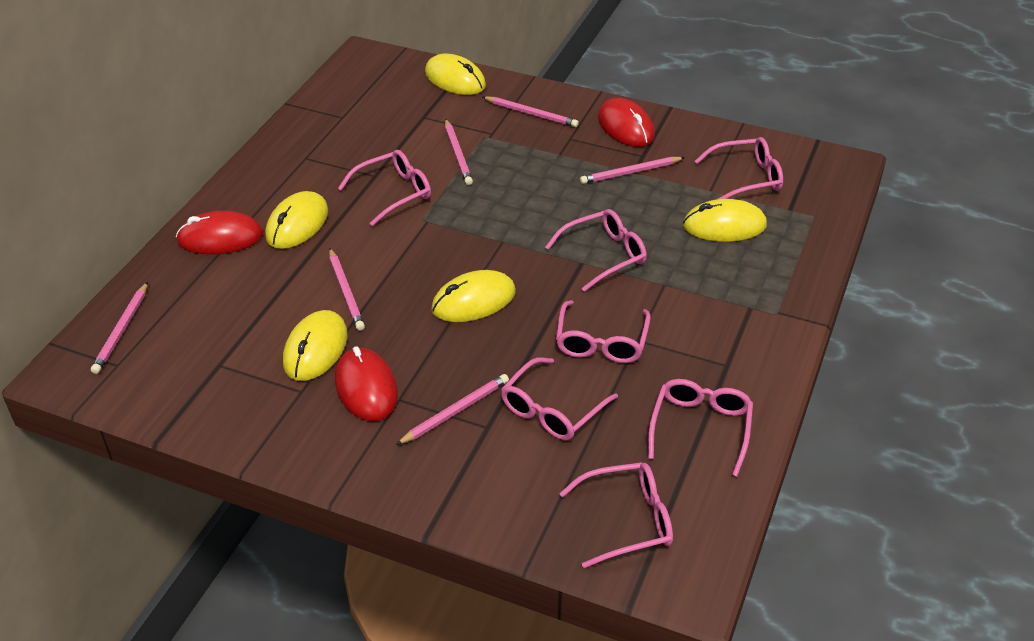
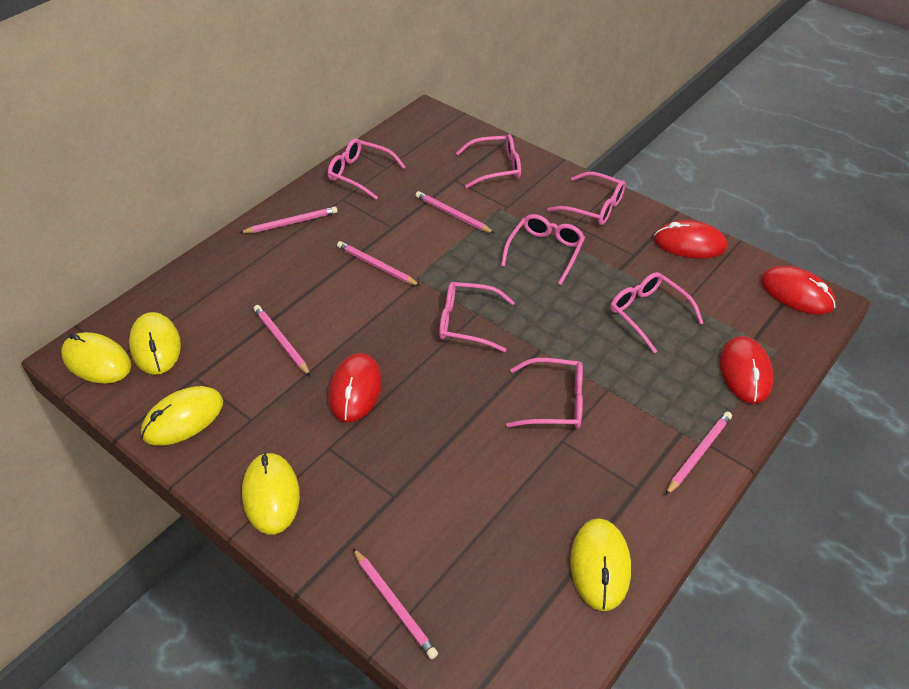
red mouse: [176,211,263,254] [335,346,398,421] [598,98,655,147] = 3 -> [329,353,382,422] [654,220,727,259] [720,336,774,404] [761,266,836,314] = 4

